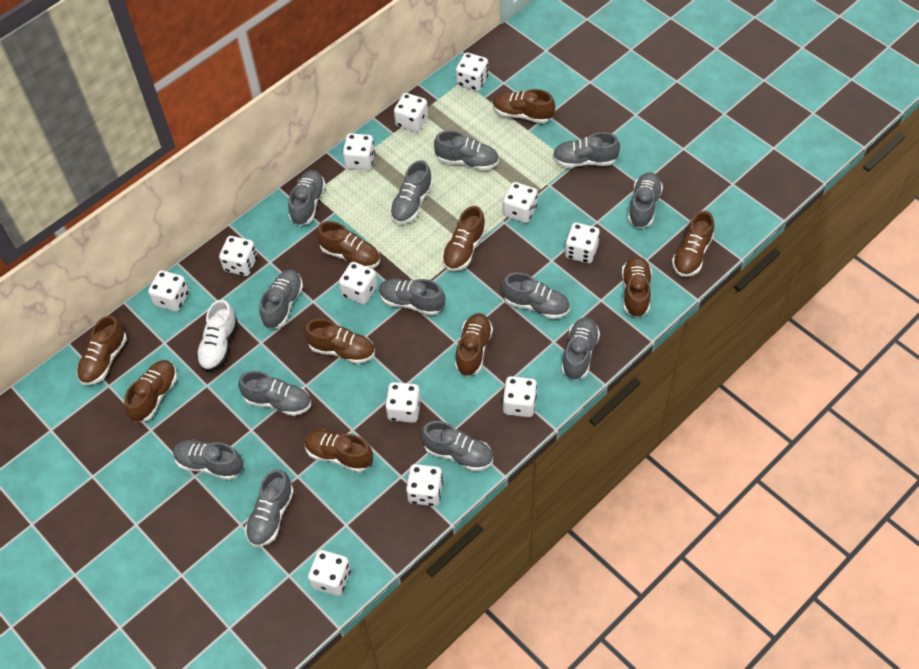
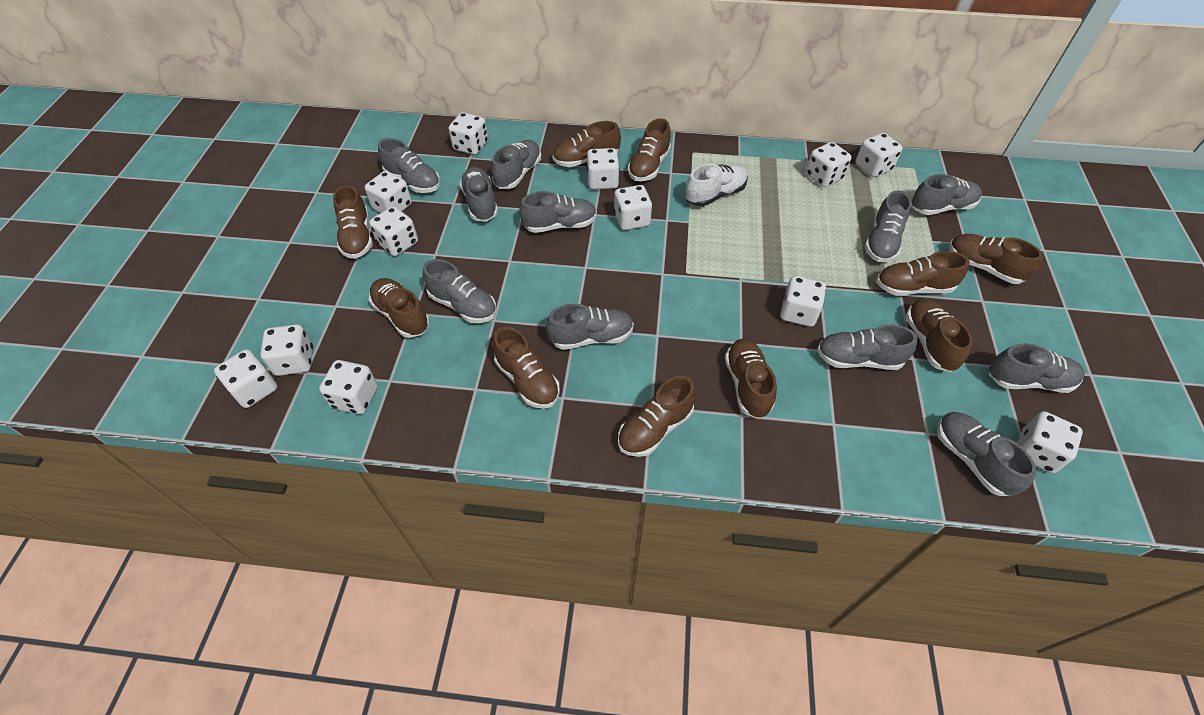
grey shoe: [173,440,243,480] [238,371,311,416] [245,469,294,547] [259,270,303,329] [288,170,326,226] [379,278,445,316] [390,160,433,224] [421,421,493,471] [434,130,499,171] [502,273,570,319] [553,132,620,168] [561,317,600,380] [628,173,663,228] = 13 -> [378,138,440,193] [423,259,496,323] [460,167,498,222] [491,140,541,189] [519,191,597,233] [546,304,634,350] [817,324,917,370] [865,190,912,262] [911,174,982,215] [937,412,1036,496] [989,343,1085,393] = 11

